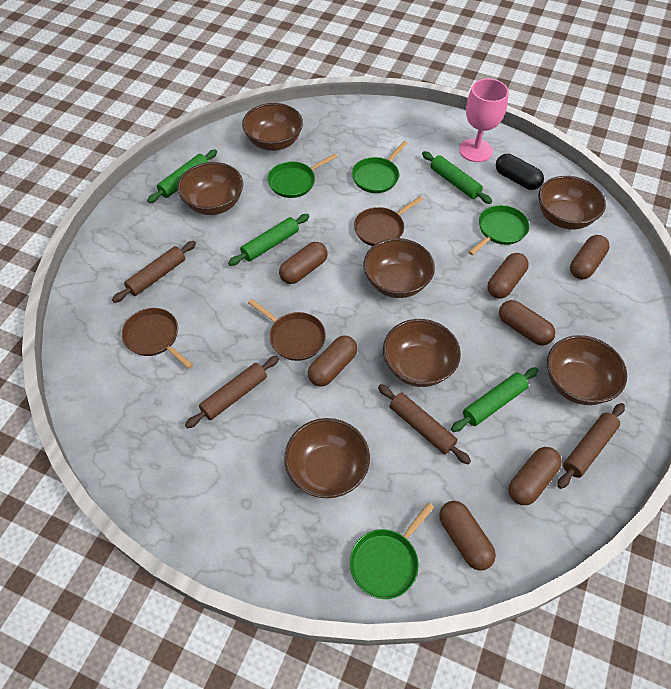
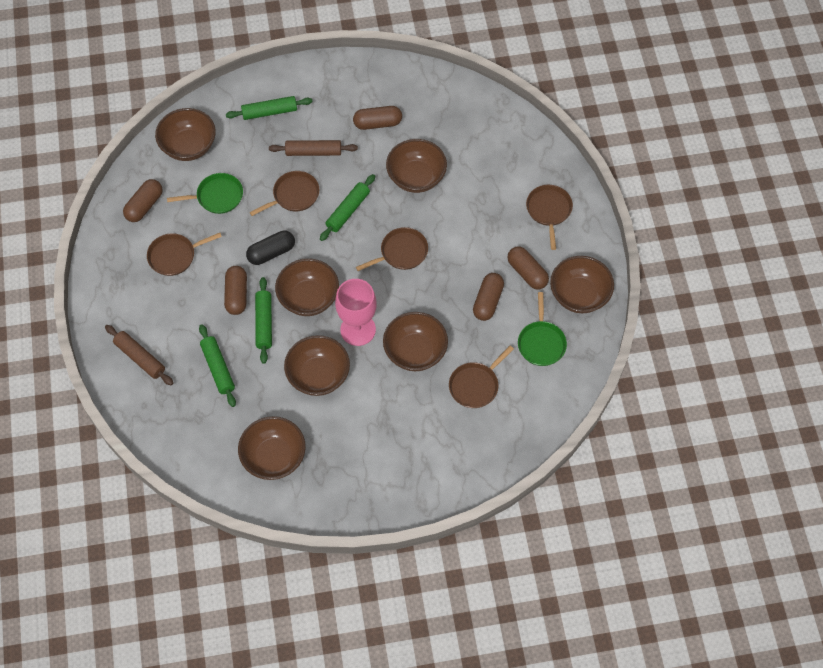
brown capsule: [279,242,328,284] [308,336,358,387] [439,501,496,571] [487,253,529,299] [499,300,556,345] [509,447,562,505] [570,235,610,279] = 7 -> [123,179,163,222] [224,266,247,315] [353,106,402,130] [473,273,504,321] [507,247,549,289] = 5
brown pan: [121,308,193,369] [248,299,326,361] [354,196,423,246] = 3 -> [147,233,222,276] [250,171,319,216] [356,227,428,271] [449,346,514,408] [526,185,573,250] = 5
brown rolling pin: [112,241,196,303] [185,356,279,429] [378,384,471,464] [557,403,625,489] = 4 -> [105,325,173,385] [269,140,358,156] = 2
green pan: [267,154,337,198] [350,503,434,599] [352,141,408,193] [469,205,529,255] = 4 -> [167,173,243,214] [518,292,567,366] = 2

